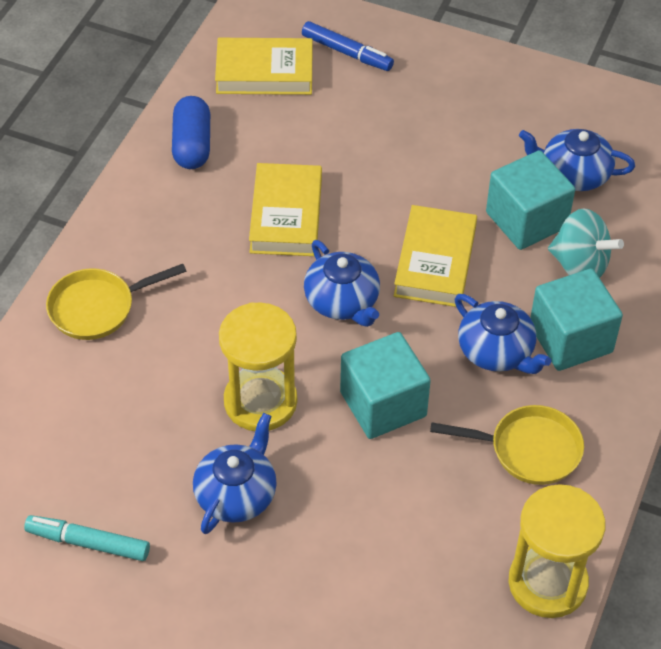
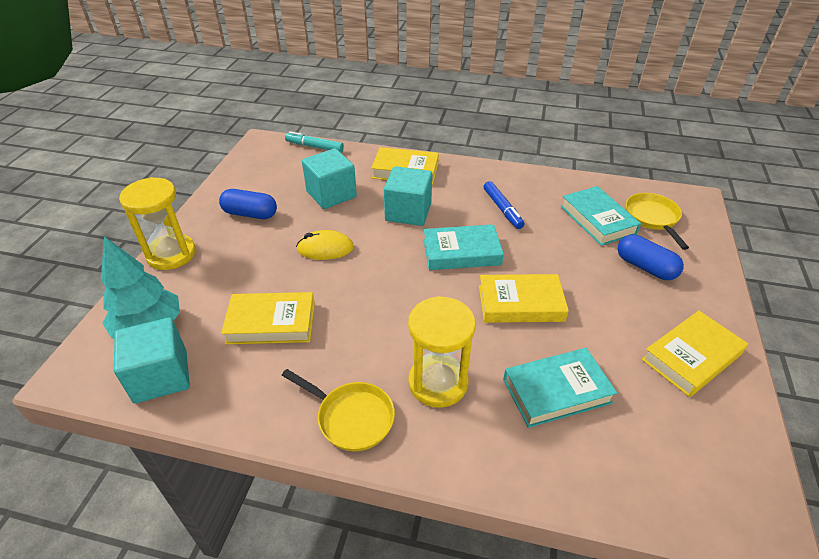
blue capsule: [172,96,210,169] = 1 -> [219,189,277,219] [618,235,684,280] = 2
blue teapot: [193,413,277,534] [304,240,380,327] [455,294,551,374] [519,129,635,191] = 4 -> none = 0
turquoise book: none = 0 -> [423,224,504,270] [503,348,617,428] [560,186,641,246] = 3
turquoise spinning top: [548,208,624,278] = 1 -> none = 0
turquoise tree: none = 0 -> [101,236,180,339] = 1
yellow book: [215,38,312,95] [249,163,322,256] [394,205,477,307] = 3 -> [221,292,315,344] [371,147,439,185] [479,274,569,323] [642,310,748,397] = 4
yellow mouse: none = 0 -> [296,230,354,260] = 1

